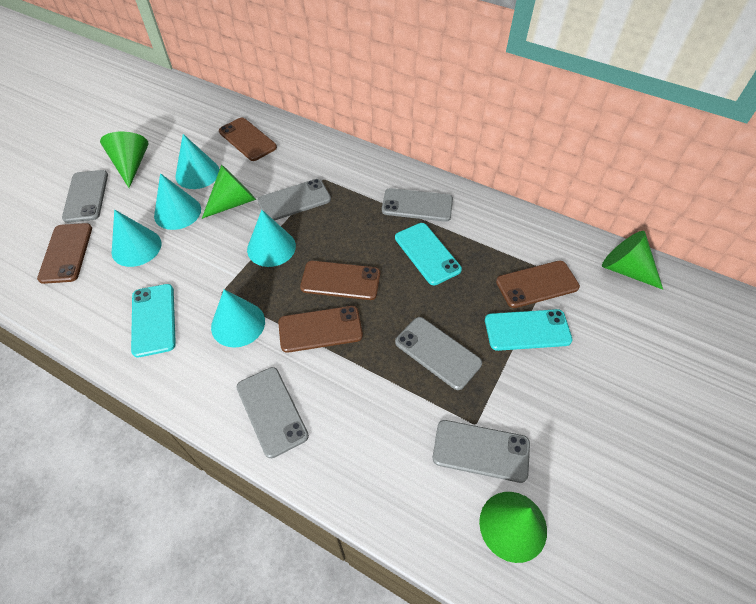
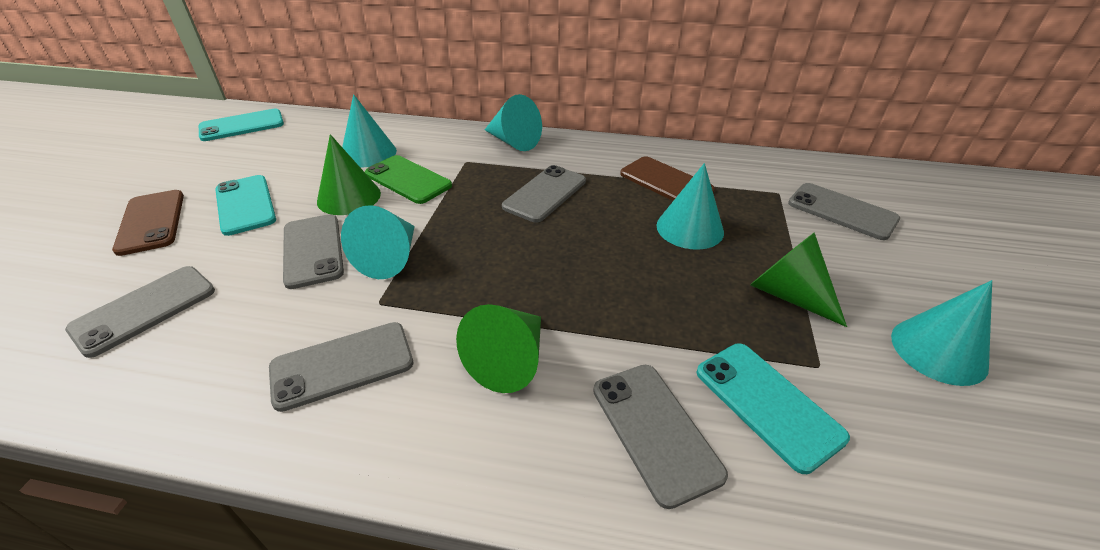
brown phone: [37,223,92,284] [219,118,277,161] [278,306,363,353] [300,261,380,300] [496,261,580,308] = 5 -> [112,190,184,256] [620,156,715,201] = 2
green cone: [100,132,149,188] [202,165,256,219] [479,492,547,563] [602,231,663,290] = 4 -> [317,134,381,215] [456,304,541,393] [750,232,847,327] = 3
green phone: none = 0 -> [365,155,452,204] = 1

